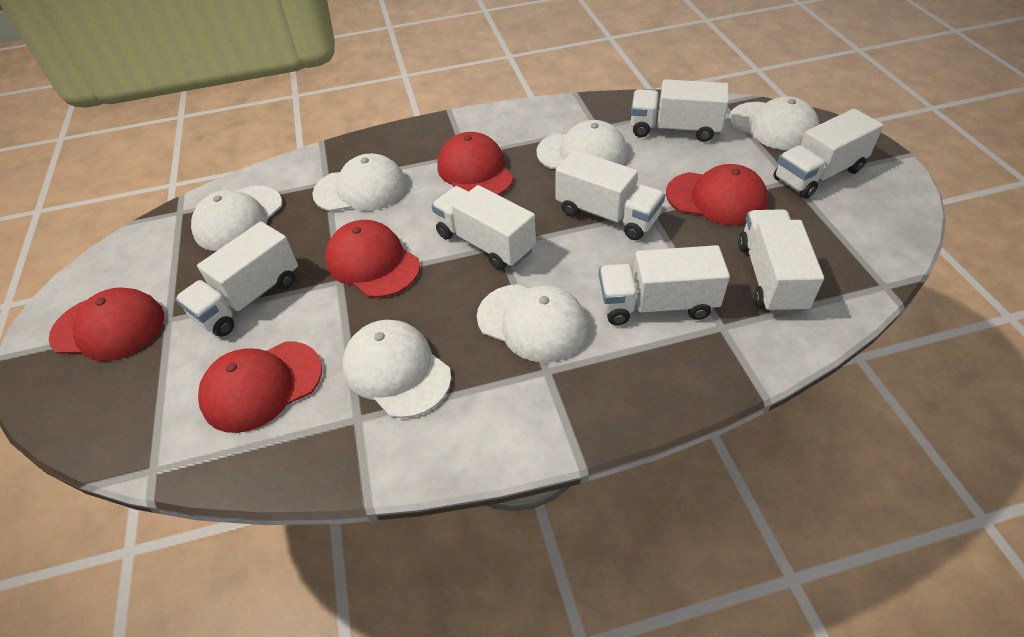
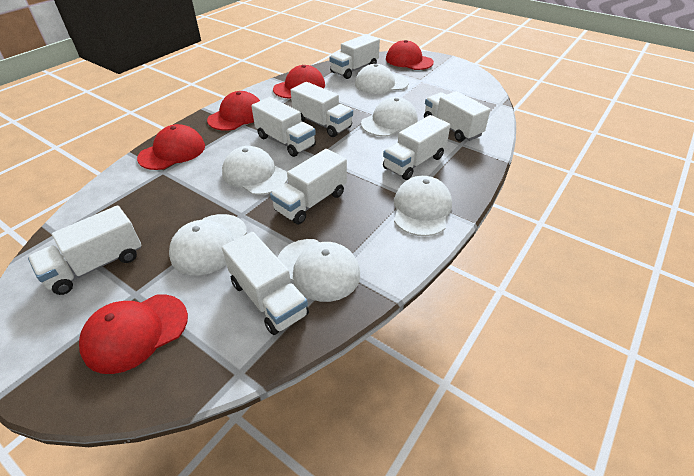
white truck: [175,221,298,337] [432,185,536,270] [556,150,665,240] [599,245,730,325] [631,79,729,142] [738,209,824,314] [773,109,884,199] = 7 -> [28,205,141,295] [222,232,309,335] [252,97,316,157] [270,149,347,224] [291,82,353,137] [329,34,380,79] [383,115,450,180] [424,91,491,142] = 8

